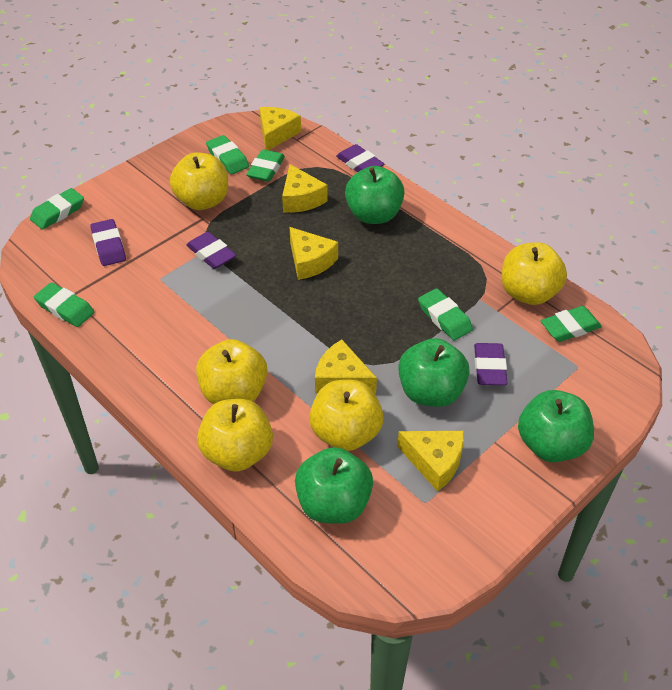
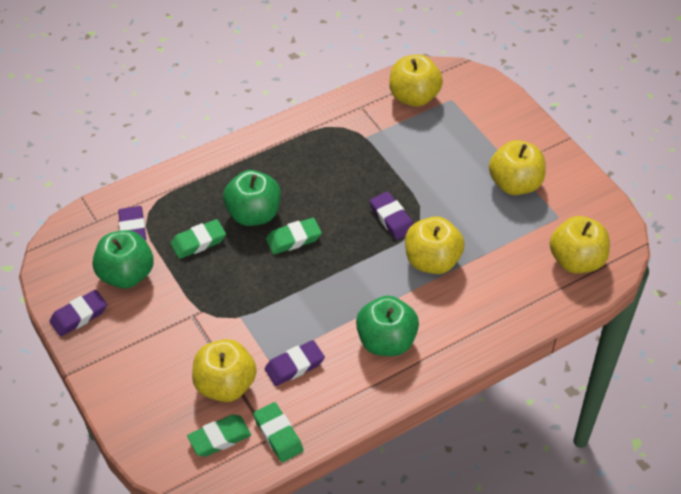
green apple: [295,447,373,524] [345,166,405,224] [398,338,470,407] [518,390,594,462] = 4 -> [93,230,154,289] [223,170,281,226] [356,296,419,356] = 3
green eraser: [30,188,84,230] [34,283,95,327] [206,135,249,174] [246,149,285,182] [418,288,473,340] [541,306,602,342] = 6 -> [170,219,226,259] [187,414,251,457] [253,402,303,462] [266,218,322,254] = 4
yellow cheese: [259,107,301,150] [282,164,328,213] [290,227,338,280] [315,340,377,394] [397,431,464,491] = 5 -> none = 0

